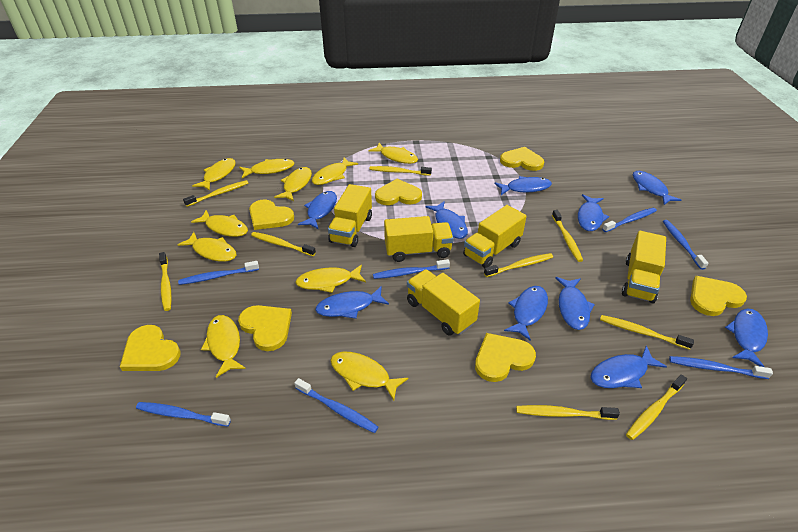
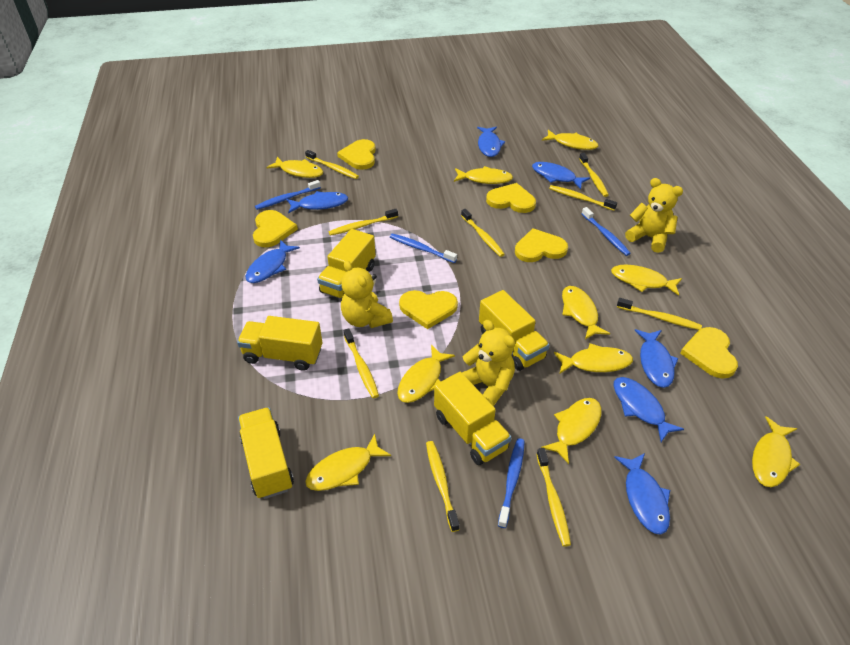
blue fish: [298,191,337,229] [315,286,389,319] [425,201,468,239] [494,176,552,195] [504,286,548,341] [555,277,595,330] [578,194,609,231] [590,346,667,388] [633,171,681,205] [725,308,768,367] = 10 -> [245,240,300,283] [286,191,348,214] [477,127,505,157] [532,162,590,189] [613,377,684,442] [614,453,670,535] [634,329,679,388] = 7
blue toothbrush: [136,402,231,427] [178,261,259,285] [294,378,378,433] [373,259,450,279] [602,208,657,232] [663,220,708,270] [669,356,773,379] = 7 -> [255,180,321,210] [390,233,457,263] [498,438,525,528] [582,207,631,256] = 4
yellow heart: [120,325,181,371] [238,305,292,351] [249,200,294,230] [375,179,422,205] [475,333,536,382] [500,147,544,171] [690,276,747,316] = 7 -> [253,210,298,248] [337,139,376,170] [399,290,458,329] [486,183,536,213] [515,228,568,262] [680,327,738,379] = 6
yellow teddy bear: none = 0 -> [341,261,393,328] [462,320,515,406] [625,178,683,253] = 3

